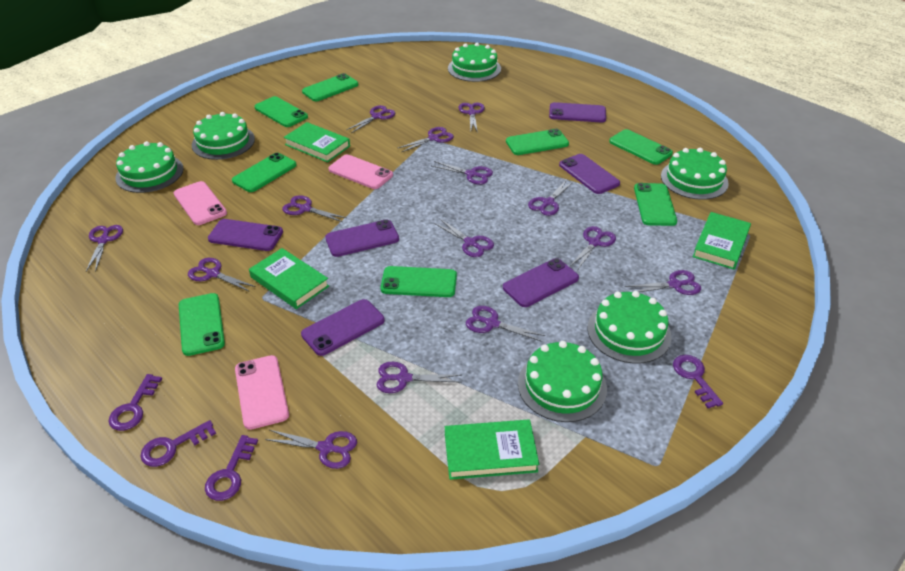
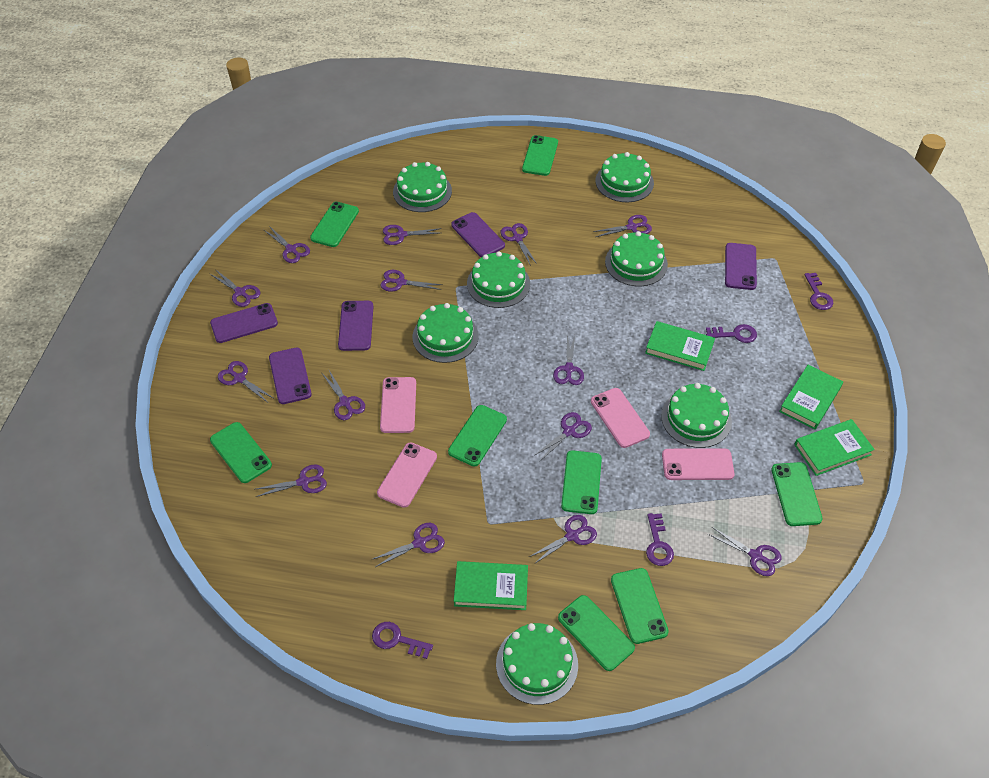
green cake: [115,141,184,193] [192,112,255,160] [448,43,501,82] [518,341,607,422] [588,291,672,364] [661,148,729,200] = 6 -> [393,162,452,212] [412,303,479,363] [467,251,530,308] [496,623,578,705] [595,152,654,202] [605,231,668,286] [661,383,732,448] = 7
pink phone: [174,181,227,225] [235,355,289,430] [328,154,393,189] = 3 -> [377,442,437,508] [380,377,416,433] [591,388,650,448] [662,448,735,480] = 4
purple phone: [208,219,283,251] [301,299,385,356] [325,220,399,257] [503,258,579,307] [549,102,606,123] [559,154,620,194] = 6 -> [210,303,278,343] [269,348,312,404] [338,301,373,351] [451,212,505,257] [725,243,757,290] = 5

